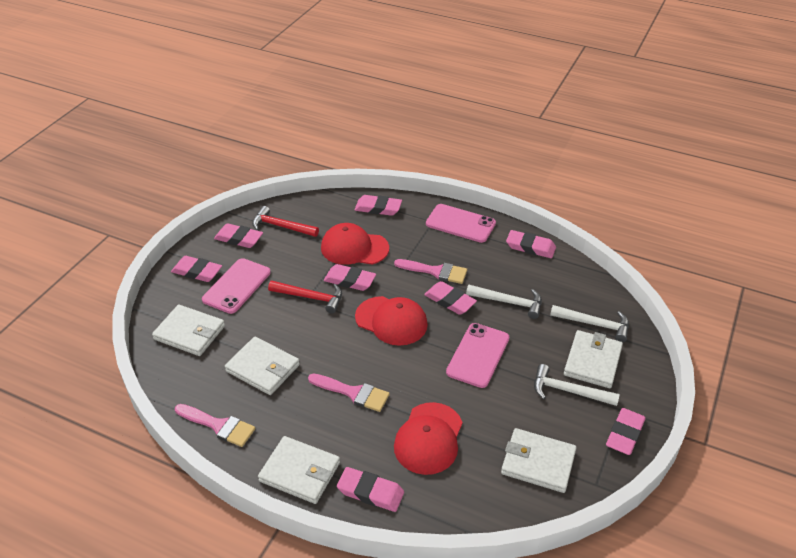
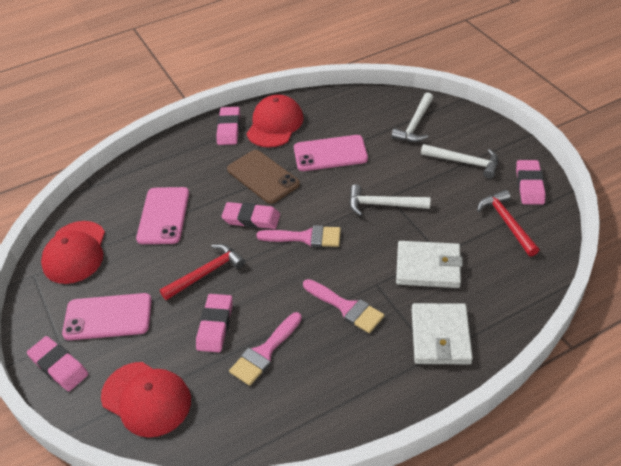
brown phone: none = 0 -> [227,150,300,204] = 1
pink eraser: [171,256,222,282] [214,223,263,248] [324,264,376,291] [337,467,404,512] [355,195,402,216] [424,281,477,315] [506,230,556,258] [606,408,646,455] = 8 -> [27,336,88,391] [196,294,233,352] [216,107,240,145] [221,202,280,229] [516,160,546,205] = 5
white wallet: [152,305,225,356] [225,337,300,395] [258,436,340,504] [501,428,576,493] [564,330,623,388] = 5 -> [396,241,463,288] [411,303,473,364] = 2

